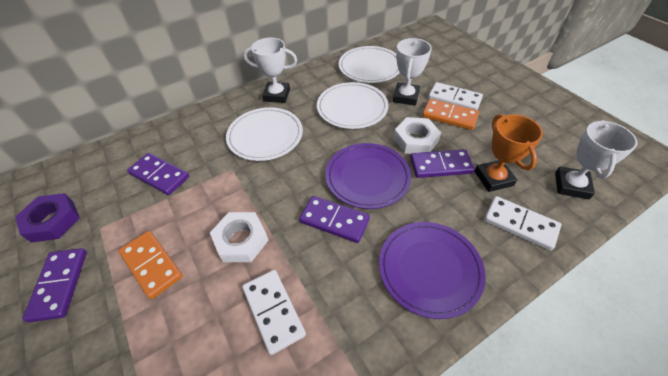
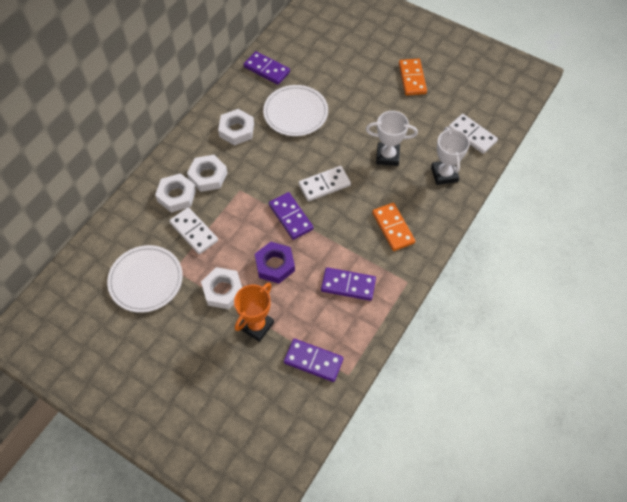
purple plate: [325,143,411,209] [379,222,486,319] = 2 -> none = 0
white nut: [210,212,269,262] [394,117,441,154] = 2 -> [155,173,196,213] [187,155,227,192] [201,267,242,309] [218,109,254,145] = 4
white plate: [226,107,303,161] [317,82,388,129] [339,46,400,83] = 3 -> [107,245,183,313] [263,85,328,136] = 2
white trophy: [243,38,297,103] [393,38,432,106] [555,120,638,199] = 3 -> [366,111,418,166] [431,127,470,185] = 2

